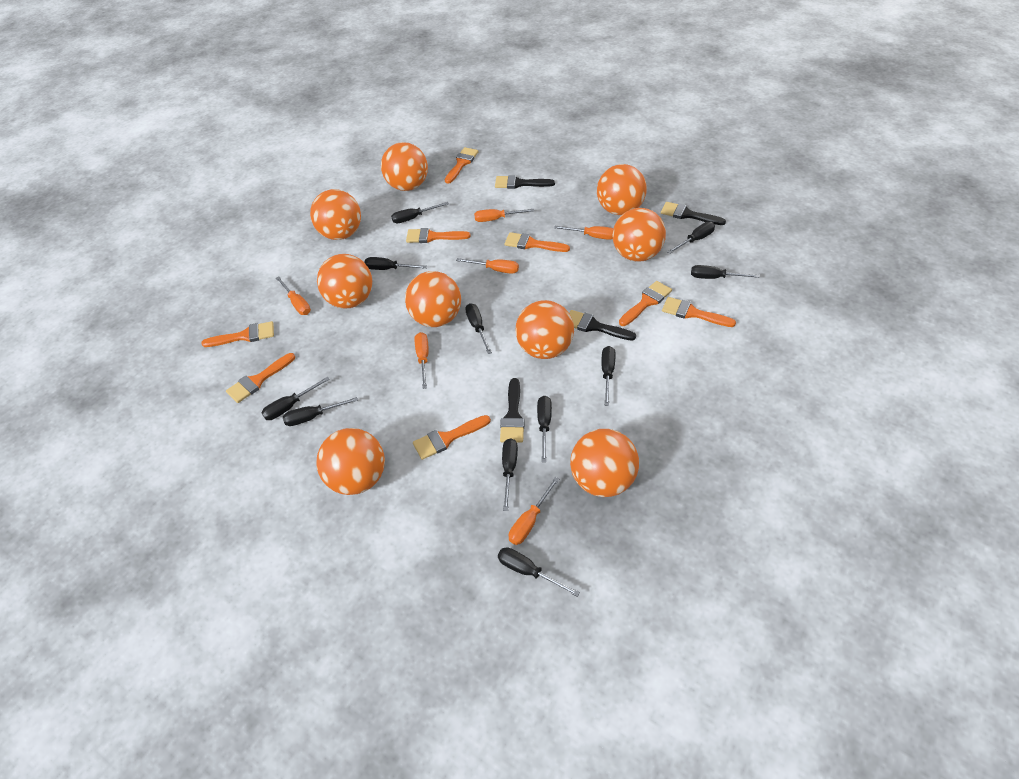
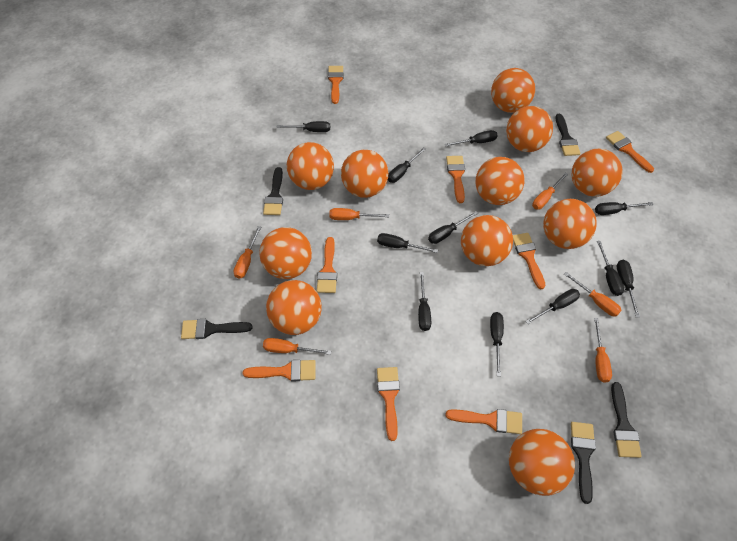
black brush: [495,175,555,189] [500,378,525,443] [569,310,636,341] [661,202,726,225] = 4 -> [181,319,253,339] [263,167,283,215] [555,114,581,156] [571,422,596,504] [611,382,642,458] = 5
orange ball: [310,189,361,240] [316,428,385,495] [317,254,372,309] [381,142,428,191] [405,271,461,327] [516,300,574,359] [570,429,639,497] [597,164,647,215] [613,208,666,262] = 9 -> [259,227,312,279] [266,280,322,335] [287,142,334,190] [341,150,388,198] [461,215,513,266] [475,157,524,205] [491,68,535,113] [506,106,553,152] [509,429,575,496] [543,199,597,249] [572,149,623,197] = 11

